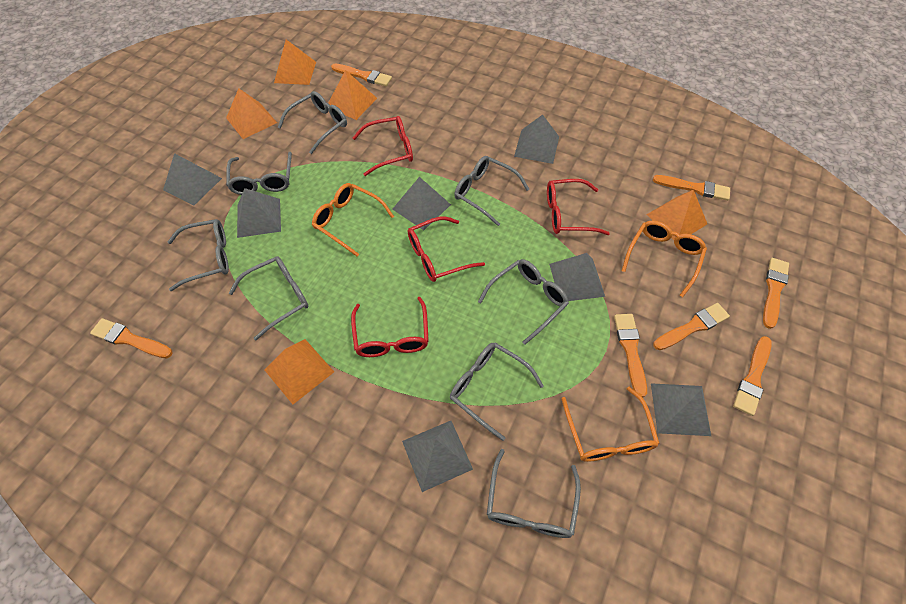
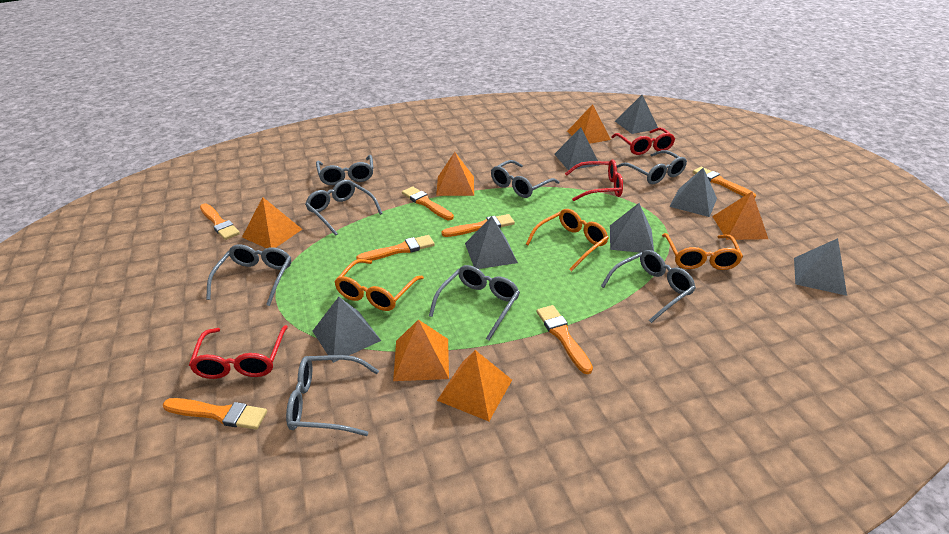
orange pyramid: [226,88,277,139] [264,339,334,404] [274,40,316,85] [328,70,377,120] [646,190,707,240] = 5 -> [242,197,302,248] [393,320,449,381] [436,152,474,196] [437,350,512,421] [567,104,611,144] [712,192,768,240] = 6
red glasses: [351,297,429,357] [353,116,413,176] [408,216,485,282] [547,179,610,235] = 4 -> [189,325,288,379] [565,159,623,201] [611,128,675,155] = 3

